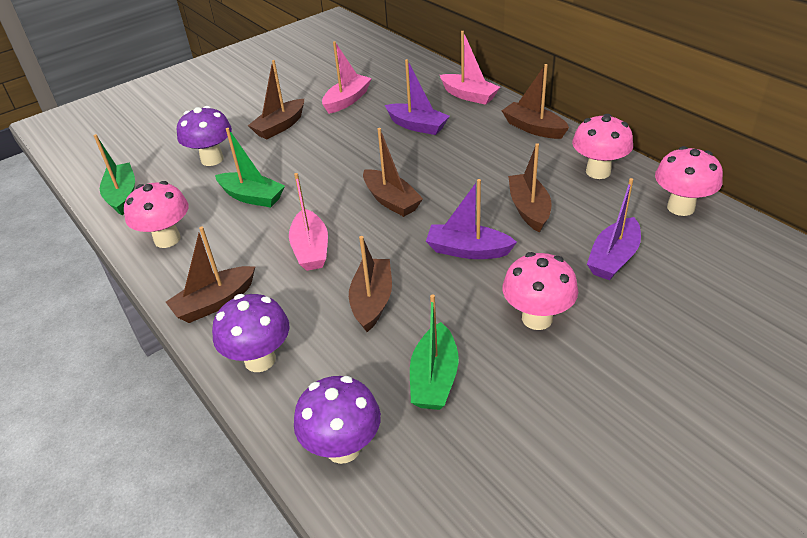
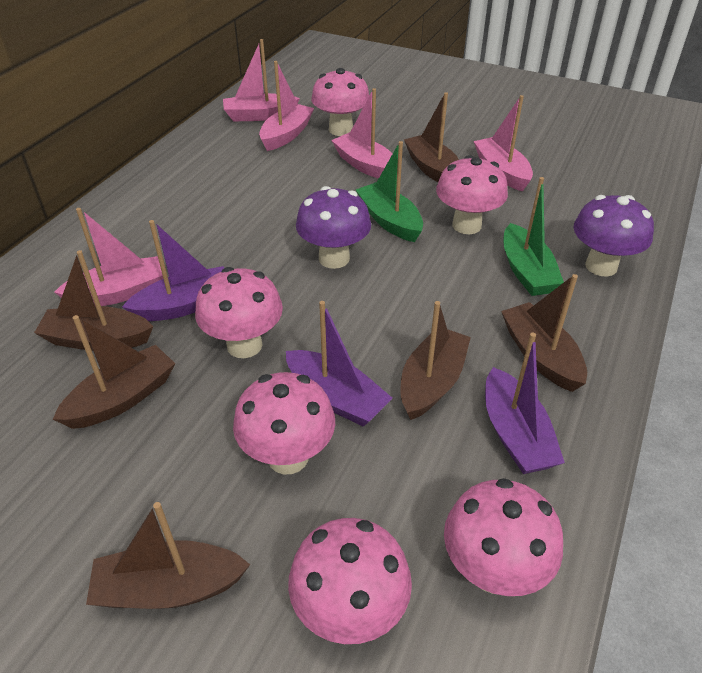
green boat: [94,134,135,215] [215,128,285,208] [410,294,459,410] = 3 -> [356,141,423,242] [503,177,564,296] = 2
pink boat: [289,173,328,271] [322,41,372,114] [440,31,500,105] = 3 -> [54,208,163,306] [223,39,300,121] [259,61,314,151] [331,88,392,179] [474,95,533,191] = 5
pink mushroom: [124,181,188,248] [502,252,578,330] [572,114,633,179] [655,146,723,216] = 4 -> [195,267,283,358] [233,372,335,474] [288,518,412,644] [311,68,369,136] [436,155,508,234] [444,478,563,596] = 6
purple mushroom: [177,106,232,166] [212,294,289,372] [294,376,381,464] = 3 -> [296,186,371,269] [573,195,654,276] = 2

